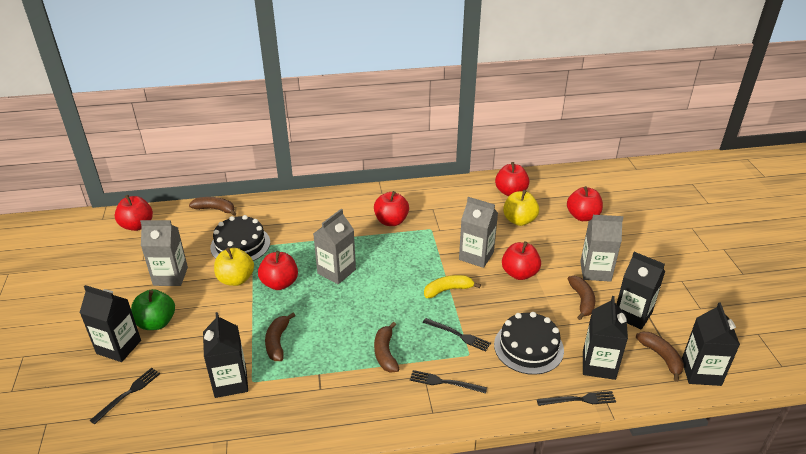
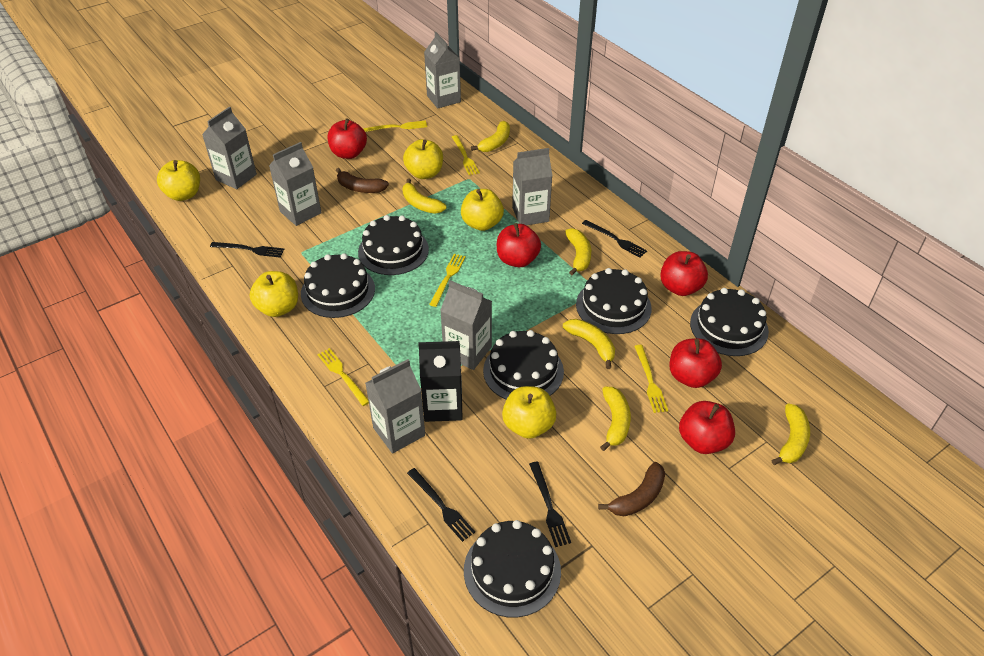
black cake: [210,215,270,261] [494,312,564,375] = 2 -> [301,253,375,318] [358,215,429,275] [464,520,561,617] [483,330,564,400] [576,268,652,334] [690,288,769,356] = 6
black carton: [80,285,141,362] [203,312,248,398] [583,296,628,380] [617,252,665,330] [682,302,740,386] = 5 -> [418,341,463,422] = 1
brown banana: [189,197,236,216] [265,313,295,361] [374,322,399,373] [568,276,595,320] [636,332,684,382] = 5 -> [336,168,389,193] [598,462,665,516] = 2
green apple: [131,289,175,330] = 1 -> none = 0
grey carton: [140,220,188,286] [313,209,356,284] [459,197,498,268] [580,215,623,282] = 4 -> [202,107,257,189] [269,142,322,226] [365,359,425,453] [424,32,461,108] [440,280,492,370] [512,148,553,225] = 6
red apple: [115,195,153,231] [258,251,298,290] [374,191,409,226] [495,162,529,196] [502,241,541,280] [567,186,603,221] = 6 -> [328,118,367,159] [497,223,541,267] [660,251,708,296] [670,338,722,388] [679,401,735,454] = 5
yellow apple: [214,248,254,286] [503,190,539,226] = 2 -> [157,160,200,201] [250,271,298,317] [403,139,443,179] [461,189,504,231] [502,386,556,439] = 5
yellow banana: [424,275,481,298] = 1 -> [402,179,446,214] [471,121,510,152] [563,319,615,369] [565,228,591,275] [600,387,631,451] [771,403,810,465] = 6
yellow fork: none = 0 -> [317,348,369,406] [363,120,427,132] [429,254,466,307] [452,135,480,175] [634,345,668,413] = 5

